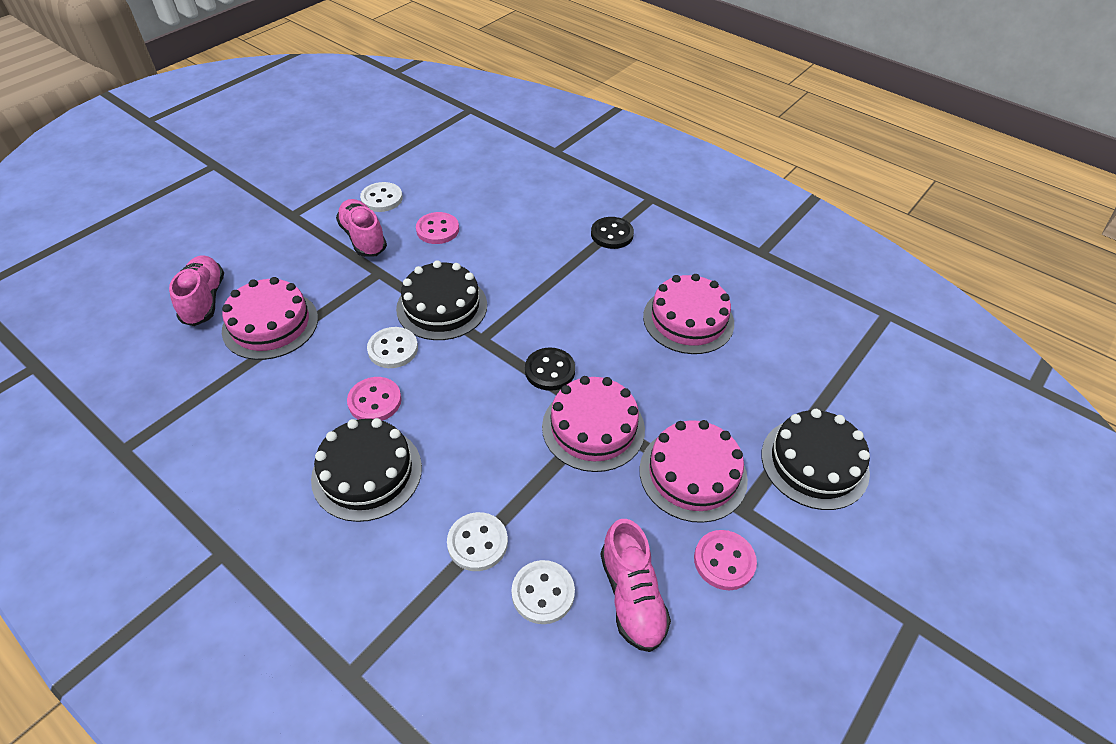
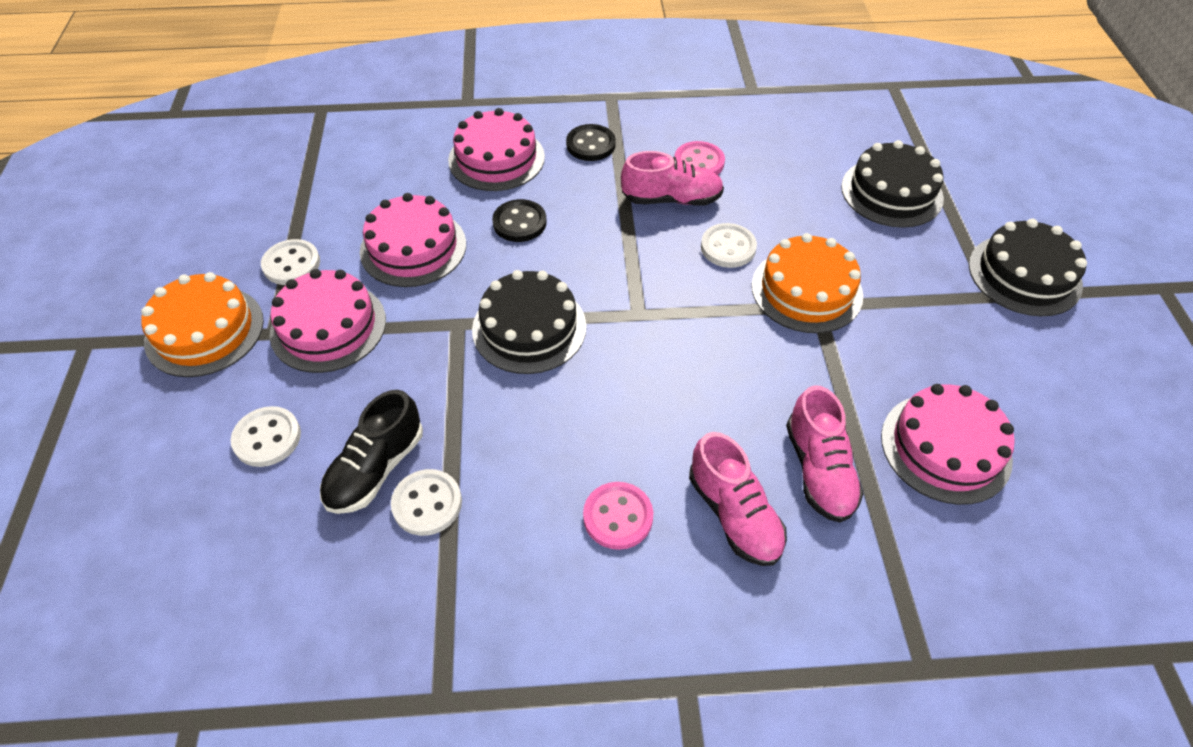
black shoe: none = 0 -> [320,390,423,514] = 1
orange cake: none = 0 -> [141,272,264,377] [752,233,863,333] = 2
pink button: [347,377,402,421] [416,212,459,244] [694,530,757,590] = 3 -> [583,482,653,550] [674,141,725,175] = 2

